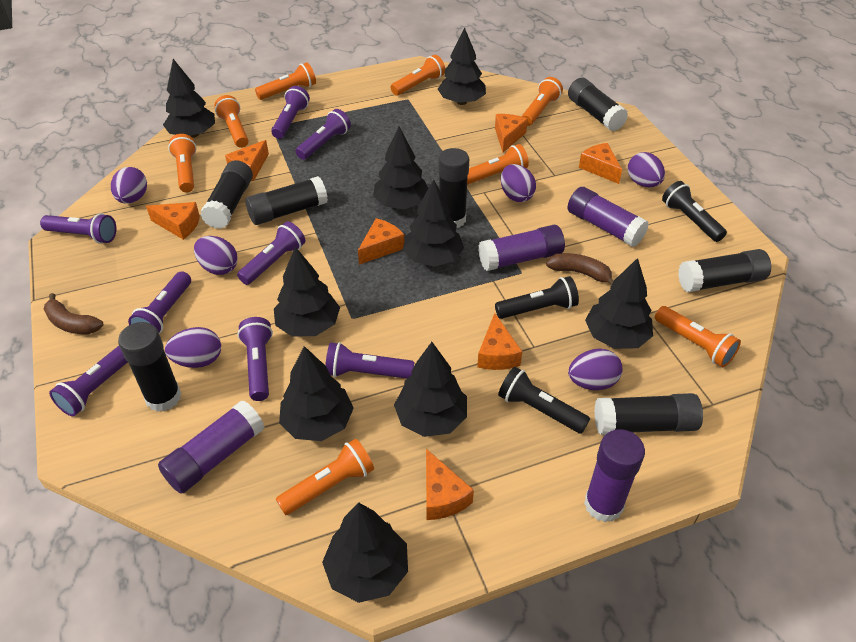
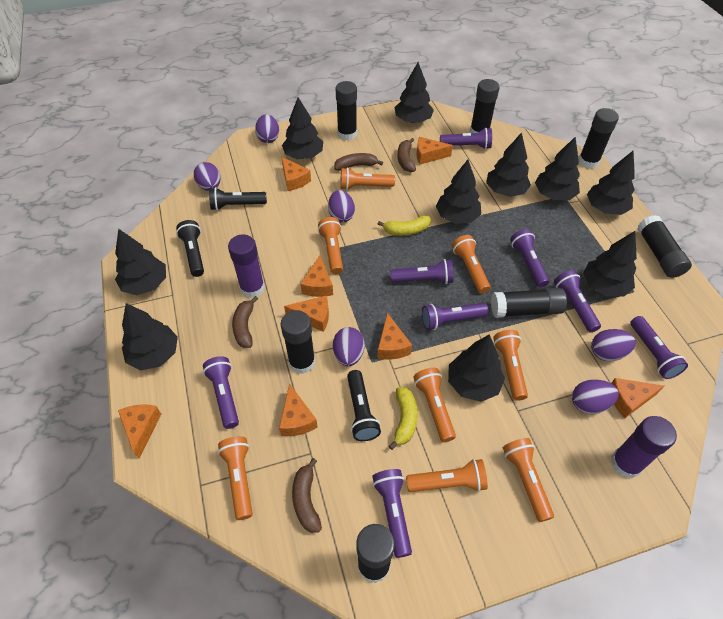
black tree: [163,59,215,138] [274,247,340,337] [279,346,354,441] [322,502,408,603] [373,127,428,209] [394,342,467,437] [403,179,464,267] [438,27,486,105] [585,258,653,349] = 9 -> [115,228,166,295] [122,303,178,370] [282,97,323,159] [395,62,434,123] [436,160,481,224] [448,334,505,402] [486,132,531,197] [535,137,580,200] [583,231,637,297] [587,151,635,215] = 10
brown banana: [44,293,103,334] [546,253,614,285] = 2 -> [232,296,258,348] [292,458,322,533] [334,153,383,171] [397,138,416,172] = 4
orange cheese: [146,202,200,240] [225,140,269,181] [358,218,404,265] [426,449,474,520] [477,313,522,370] [495,114,528,152] [579,143,622,184] = 7 -> [118,405,161,459] [279,383,318,436] [282,157,311,191] [284,295,329,332] [301,255,333,297] [377,313,412,359] [417,137,453,164] [611,378,664,418] = 8
purple glue stick: [158,400,265,494] [478,225,565,271] [568,187,649,247] [584,429,645,522] = 4 -> [228,234,265,298] [611,416,677,478] = 2
yellow banana: none = 0 -> [378,215,431,235] [389,387,418,450] = 2

